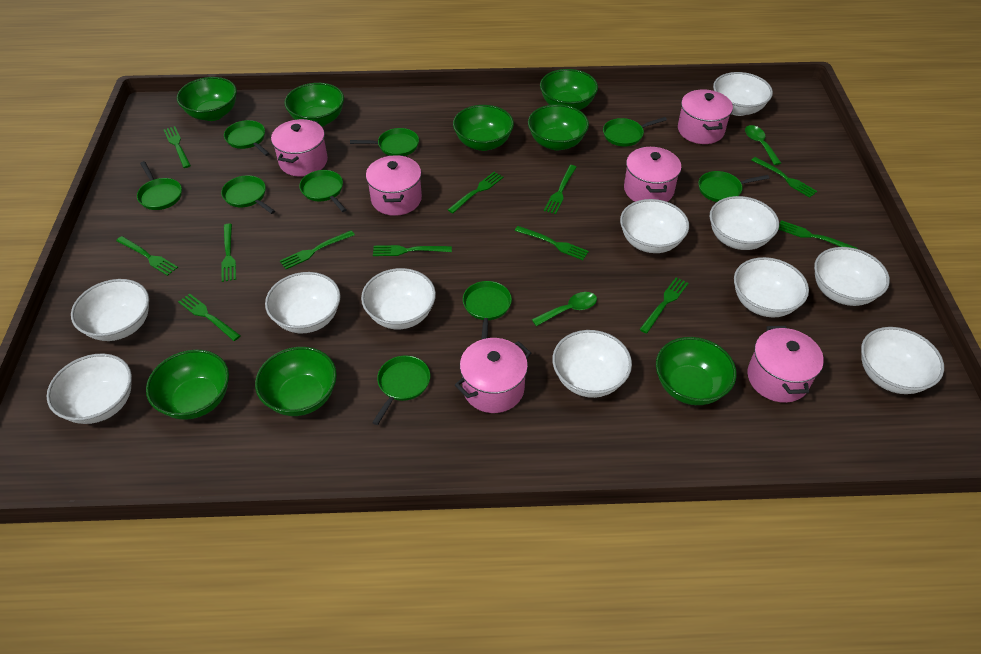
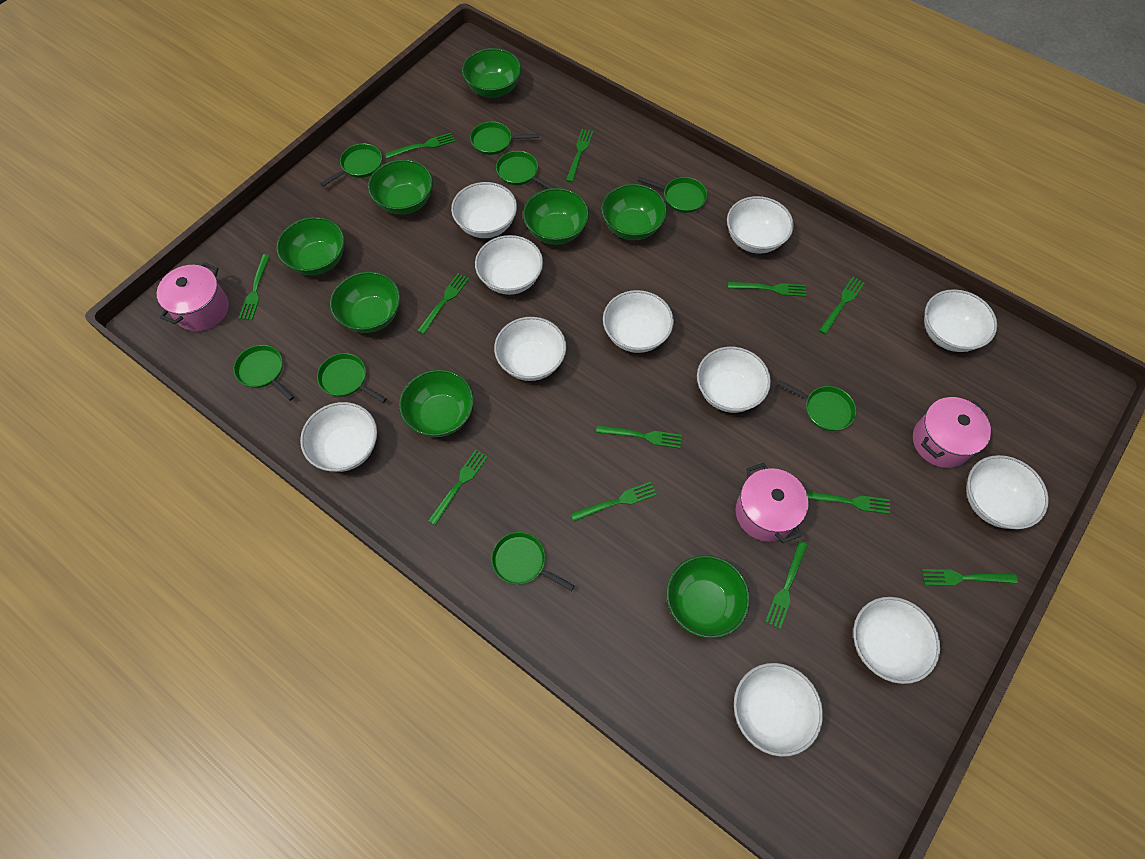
green pan: [137,161,182,210] [221,175,275,214] [224,120,270,156] [299,170,347,212] [350,128,419,156] [372,355,430,425] [463,281,512,340] [603,117,667,146] [698,171,769,202] = 9 -> [234,345,294,401] [317,353,387,403] [320,143,382,186] [470,122,539,155] [491,532,575,591] [496,151,555,189] [637,177,707,213] [777,380,856,431] = 8
green spoon: [532,292,597,326] [745,125,781,165] = 2 -> none = 0
pink pot: [271,119,328,176] [366,155,422,216] [455,338,531,413] [624,147,681,202] [678,89,733,144] [747,326,824,403] = 6 -> [157,262,229,331] [736,463,808,543] [913,397,991,468] = 3

